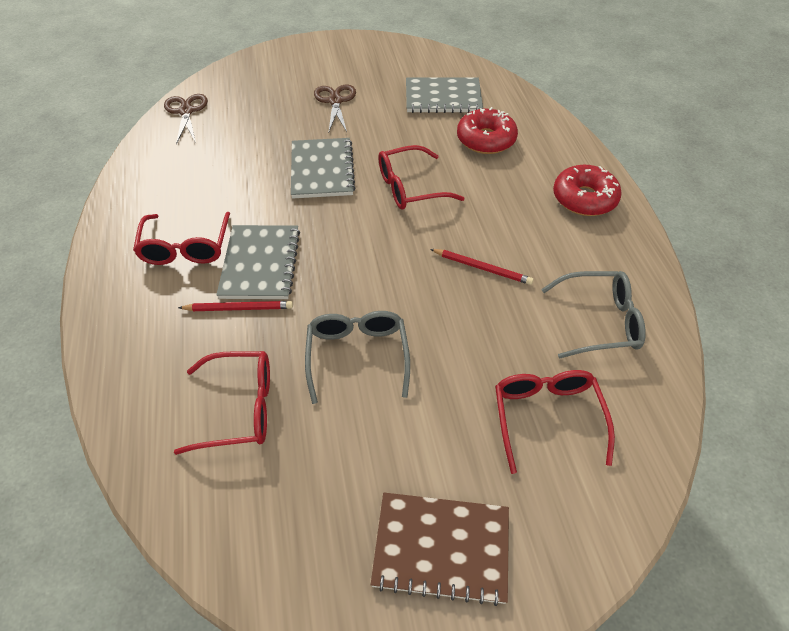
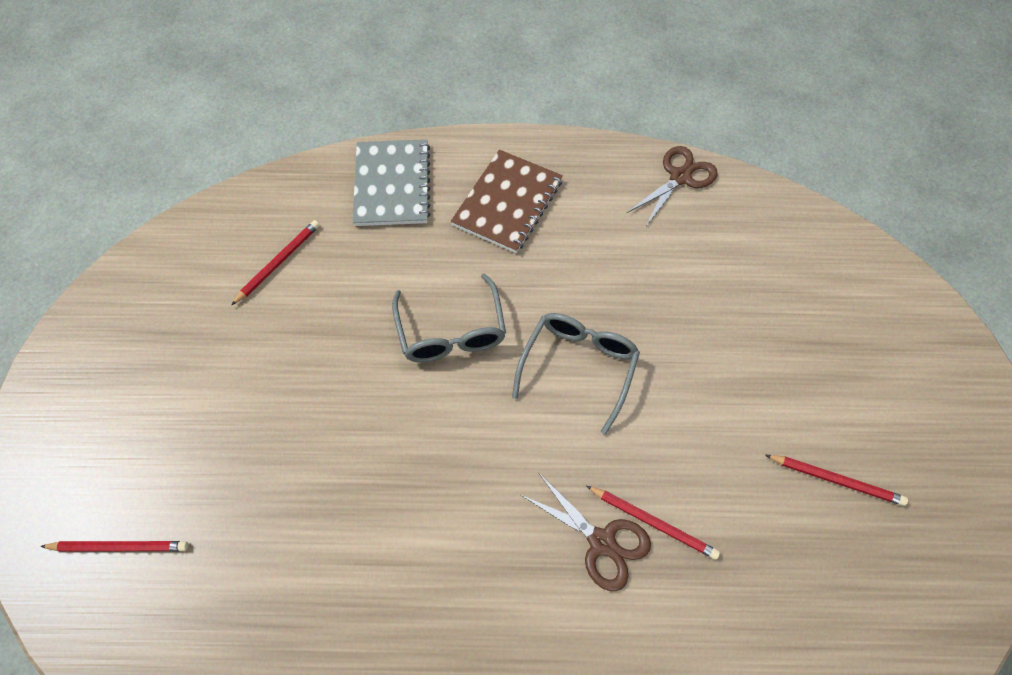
grey notebook: [216,225,300,299] [291,138,355,199] [406,78,483,113] = 3 -> [352,139,430,226] = 1
red donut: [457,107,518,154] [553,165,622,216] = 2 -> none = 0
red glasses: [133,212,230,265] [174,351,270,455] [378,145,464,209] [495,370,615,474] = 4 -> none = 0
red pencil: [178,301,293,311] [430,249,533,285] = 2 -> [40,541,188,552] [231,220,320,305] [586,486,720,560] [765,455,908,506] = 4

